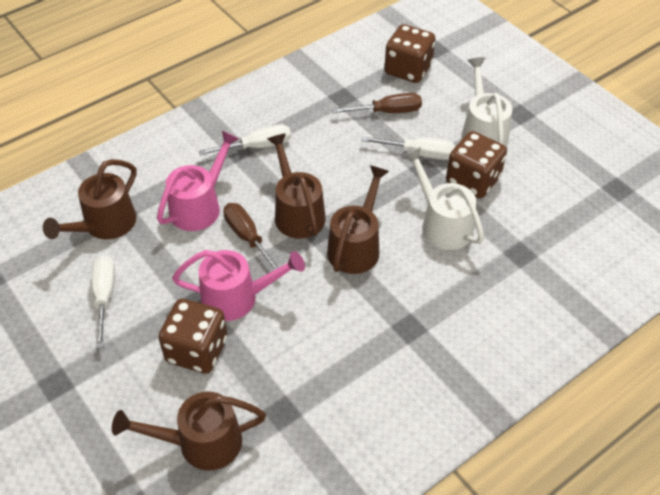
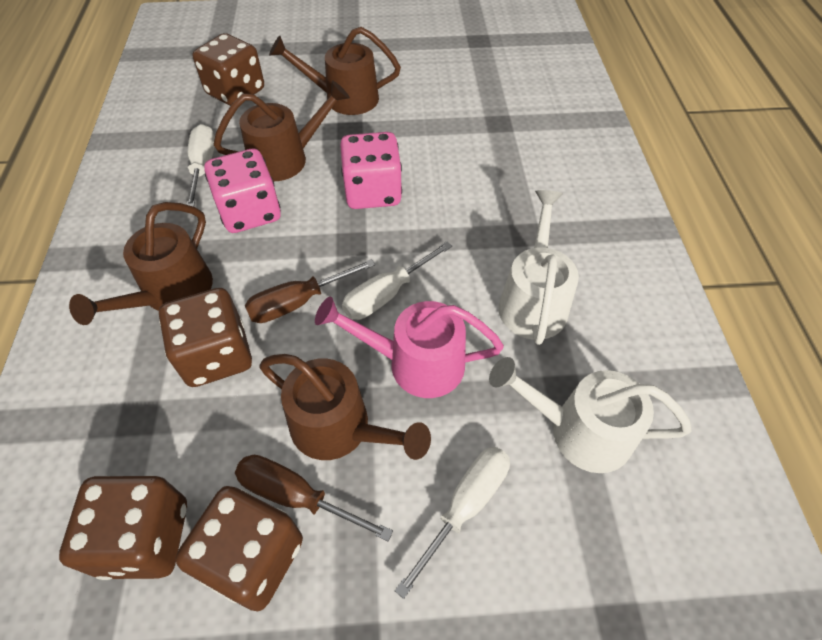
brown dice: [158,299,228,374] [385,24,435,83] [446,131,507,198] = 3 -> [59,476,187,580] [159,288,252,387] [175,486,303,611] [192,33,264,106] = 4
pink dice: none = 0 -> [204,149,281,233] [340,132,402,209] = 2
pink watering can: [157,131,239,231] [172,250,305,321] = 2 -> [315,297,504,398] = 1

